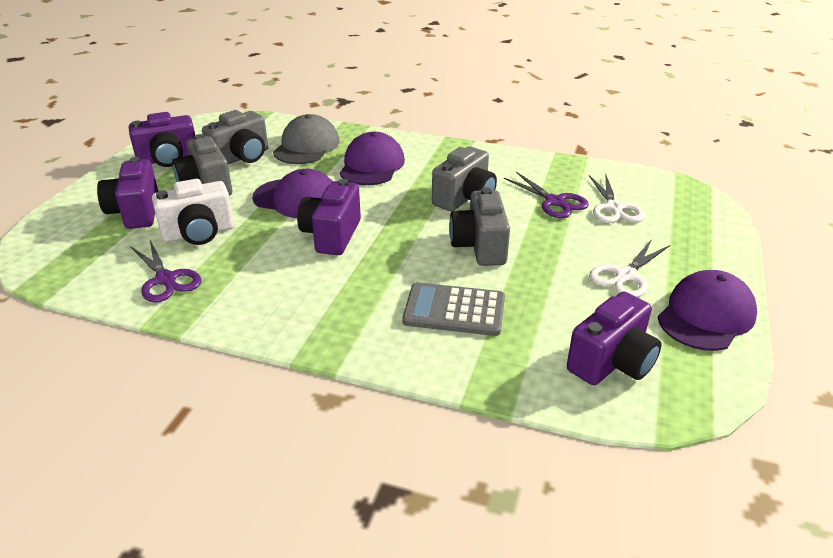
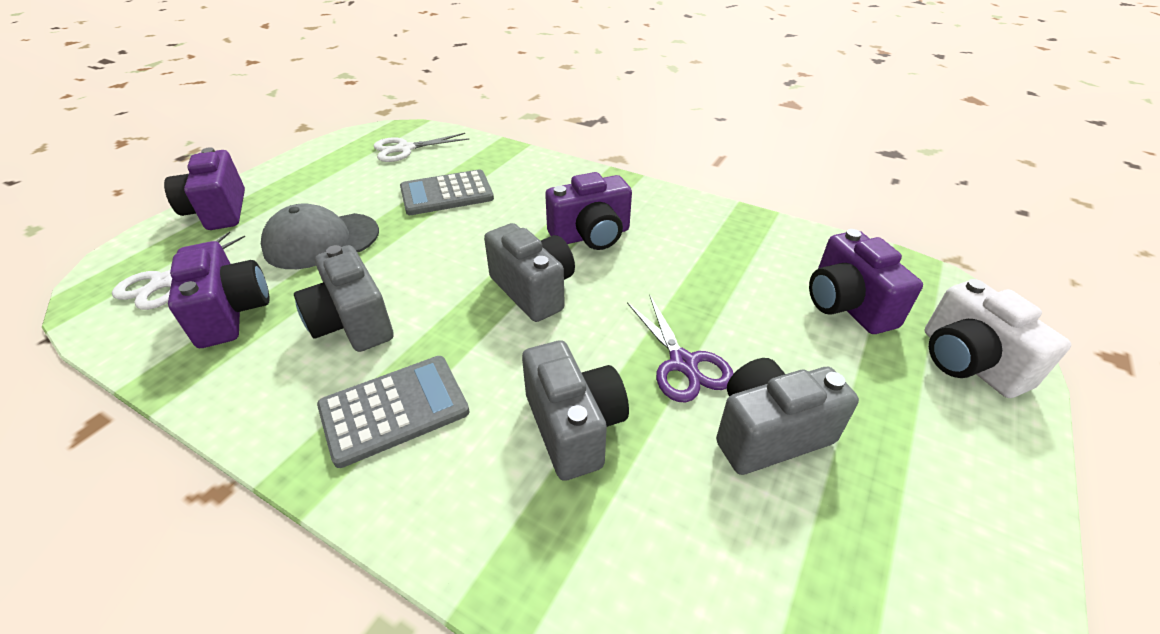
grey calculator: [402,282,505,336] = 1 -> [317,356,470,468] [400,169,494,215] = 2
purple cap: [252,169,333,218] [340,132,405,185] [658,270,757,351] = 3 -> none = 0
purple scissors: [131,240,201,303] [504,172,589,218] = 2 -> [627,296,734,402] = 1

